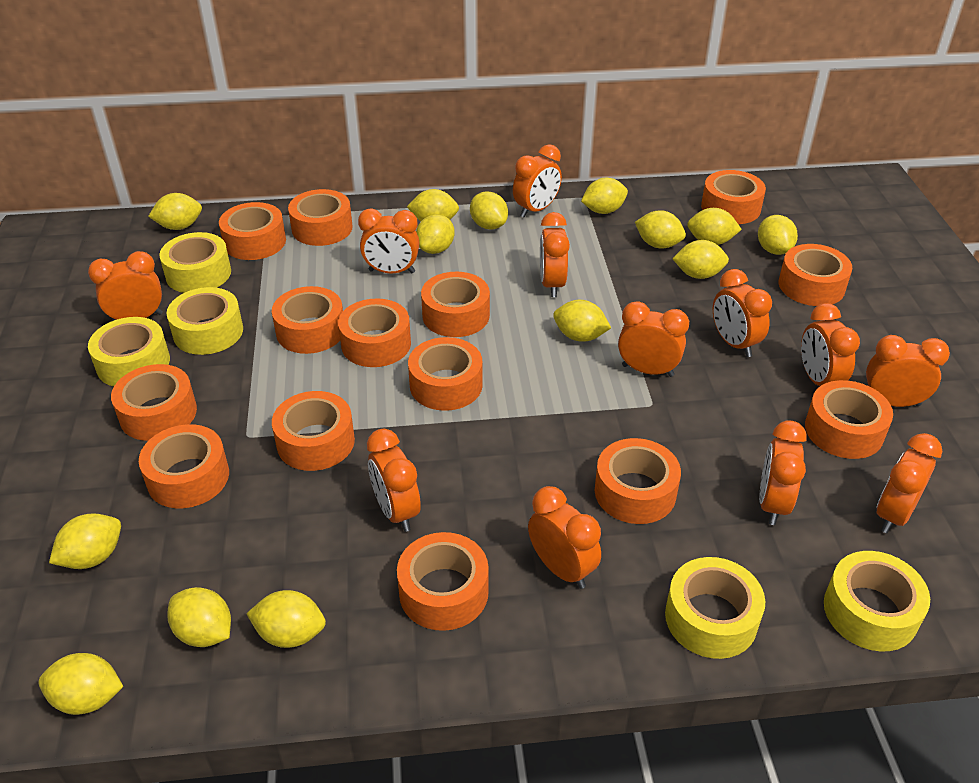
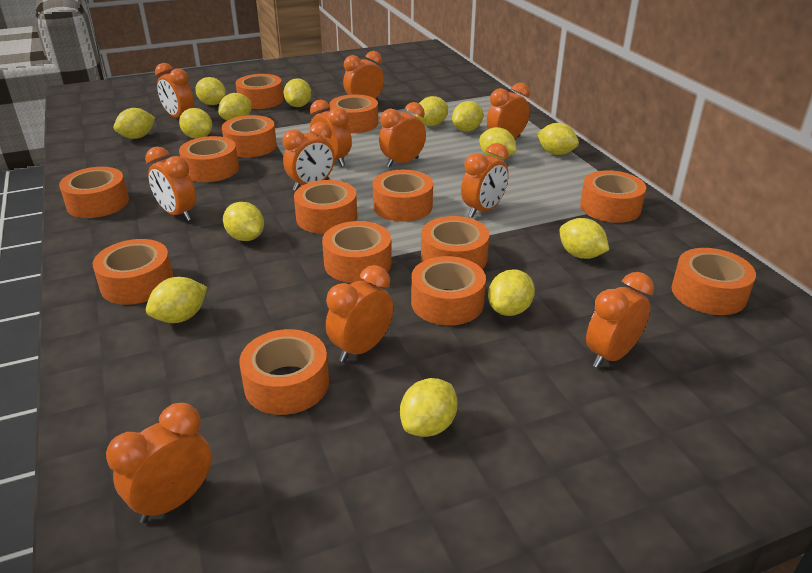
orange clock: [88,251,163,322] [358,208,419,273] [367,429,421,532] [513,144,562,217] [528,486,601,589] [540,212,570,297] [618,301,689,377] [713,269,772,357] [759,420,807,525] [801,303,860,386] [866,335,950,407] [876,433,942,533] = 12 -> [106,403,212,523] [145,147,196,221] [155,63,194,117] [283,122,335,191] [310,100,352,167] [326,265,393,362] [343,51,384,101] [379,102,426,168] [461,143,509,218] [487,83,530,138] [586,272,654,368] = 11
yellow tape: [88,317,170,387] [159,232,231,293] [166,287,243,355] [665,557,765,659] [824,551,930,651] = 5 -> none = 0

